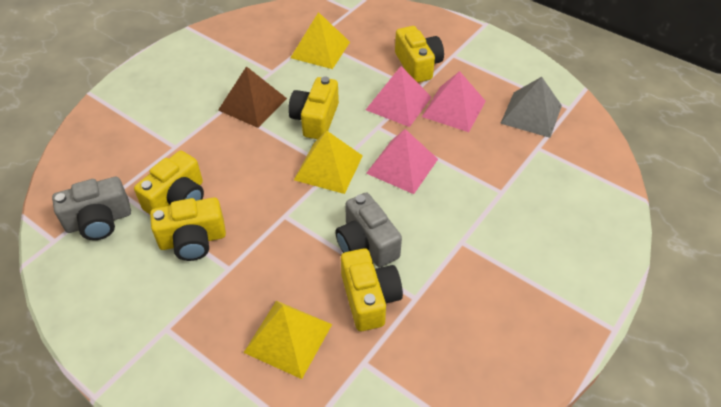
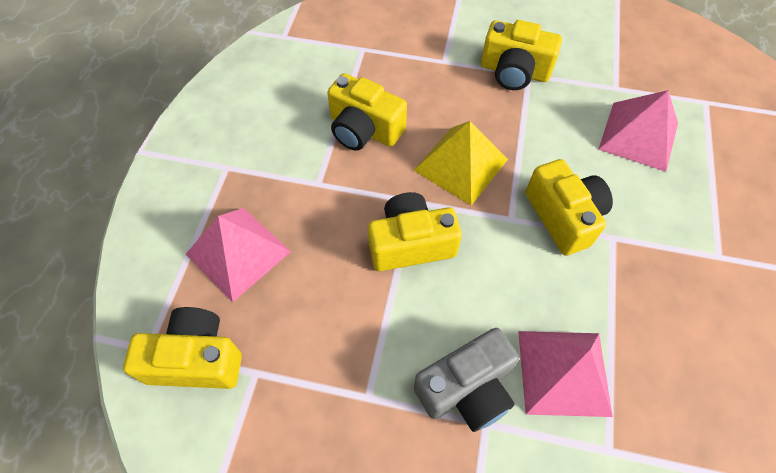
brown pyramid: [218,66,287,128] = 1 -> none = 0
grey camera: [52,177,131,240] [335,192,402,267] = 2 -> [414,328,519,432] = 1
grey pyramid: [500,77,562,138] = 1 -> none = 0
yellow pyramid: [243,301,332,379] [290,12,350,69] [294,131,363,194] = 3 -> [414,121,508,205] = 1

